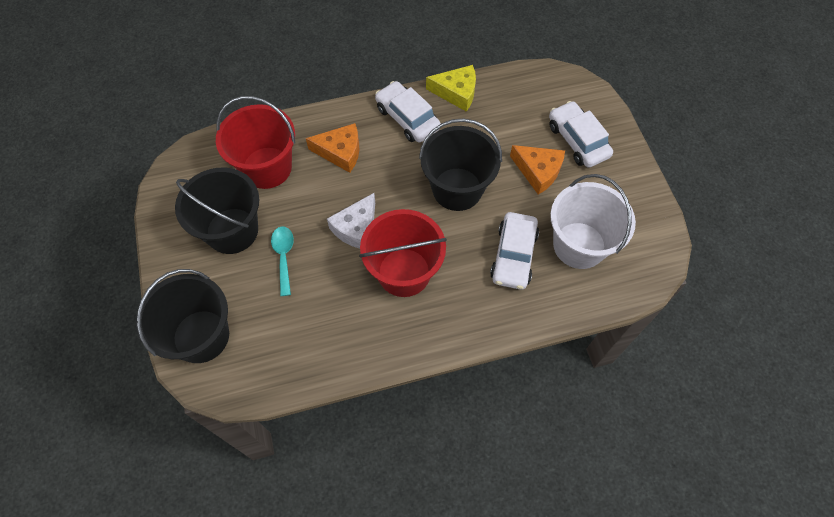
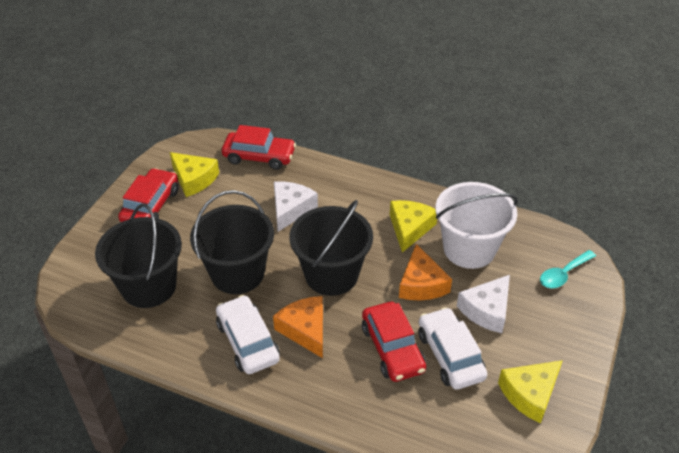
red bucket: [216,96,295,189] [359,209,447,297] = 2 -> none = 0
red car: none = 0 -> [118,168,178,222] [222,125,296,170] [362,302,426,382] = 3
white car: [375,81,441,142] [490,212,539,290] [549,101,613,168] = 3 -> [216,295,280,374] [418,307,488,390] = 2
white cheese: [327,193,375,249] = 1 -> [274,181,318,232] [457,275,510,333] = 2
yellow cheese: [426,65,476,112] = 1 -> [170,152,219,197] [390,200,437,253] [498,360,563,424] = 3

